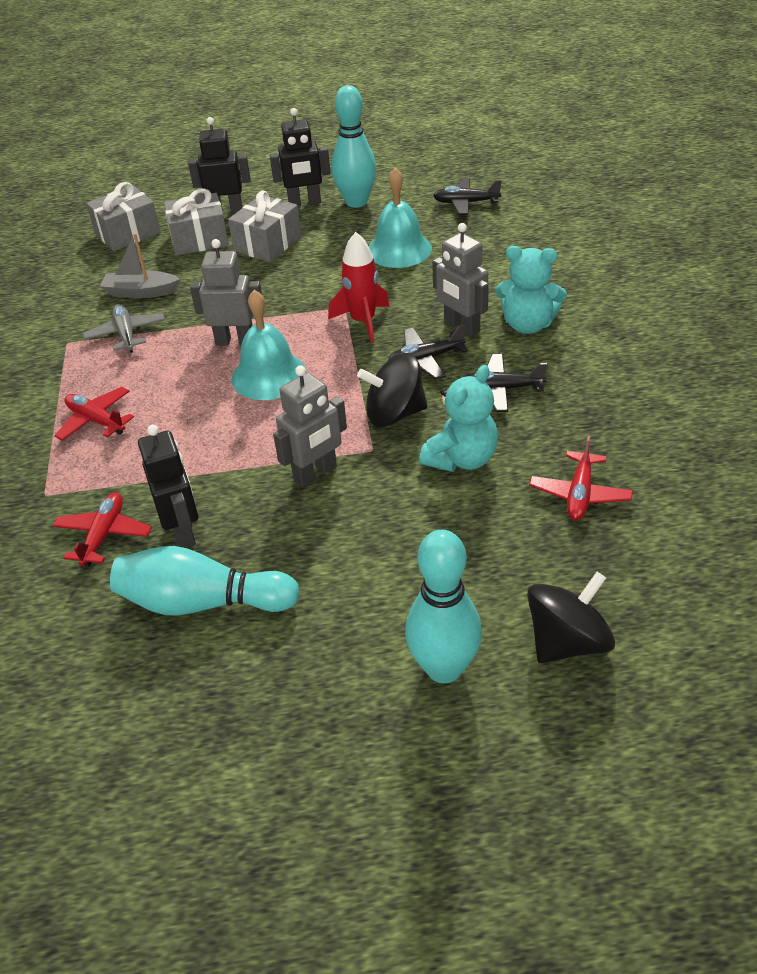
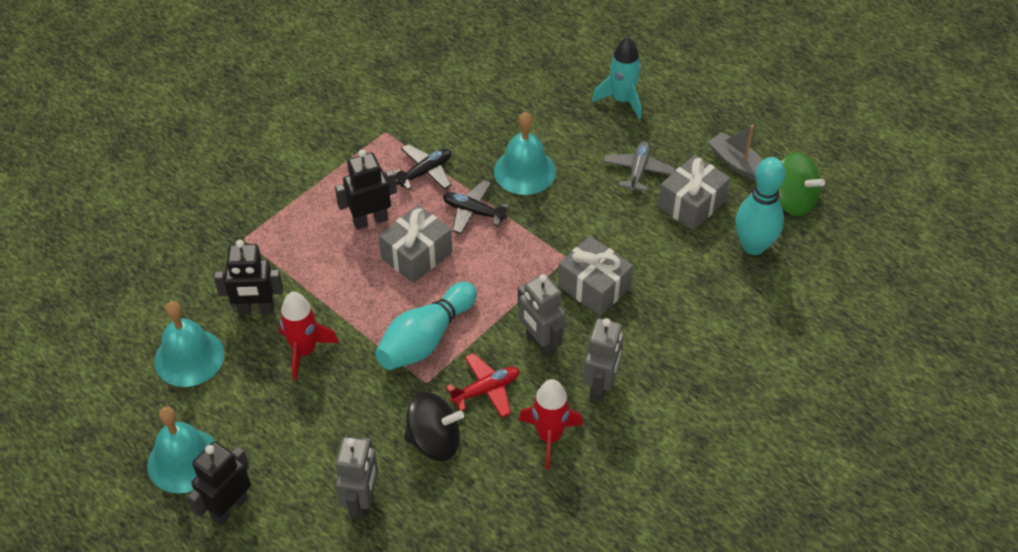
black plane: [388,324,468,380] [433,178,502,215] [463,354,547,412] = 3 -> [394,144,452,190] [443,180,510,234] = 2
black spinning top: [357,353,427,427] [527,572,615,663] = 2 -> [404,392,464,461] = 1
green spinning top: none = 0 -> [778,153,825,216] = 1
red plane: [53,492,152,566] [54,387,134,441] [529,436,633,520] = 3 -> [446,353,519,417] = 1
red rocket: [328,232,390,343] = 1 -> [279,292,339,380] [519,379,583,469] = 2
turquoise bell: [231,290,307,400] [369,167,432,268] = 2 -> [147,407,216,493] [154,301,224,387] [494,112,556,195] = 3
turquoise bowling pin: [110,546,300,615] [332,85,376,208] [405,530,482,683] = 3 -> [375,282,477,370] [735,157,785,255] = 2
turquoise rocket: none = 0 -> [592,37,641,119] = 1
turquoise teddy bear: [419,365,498,472] [495,246,567,334] = 2 -> none = 0

